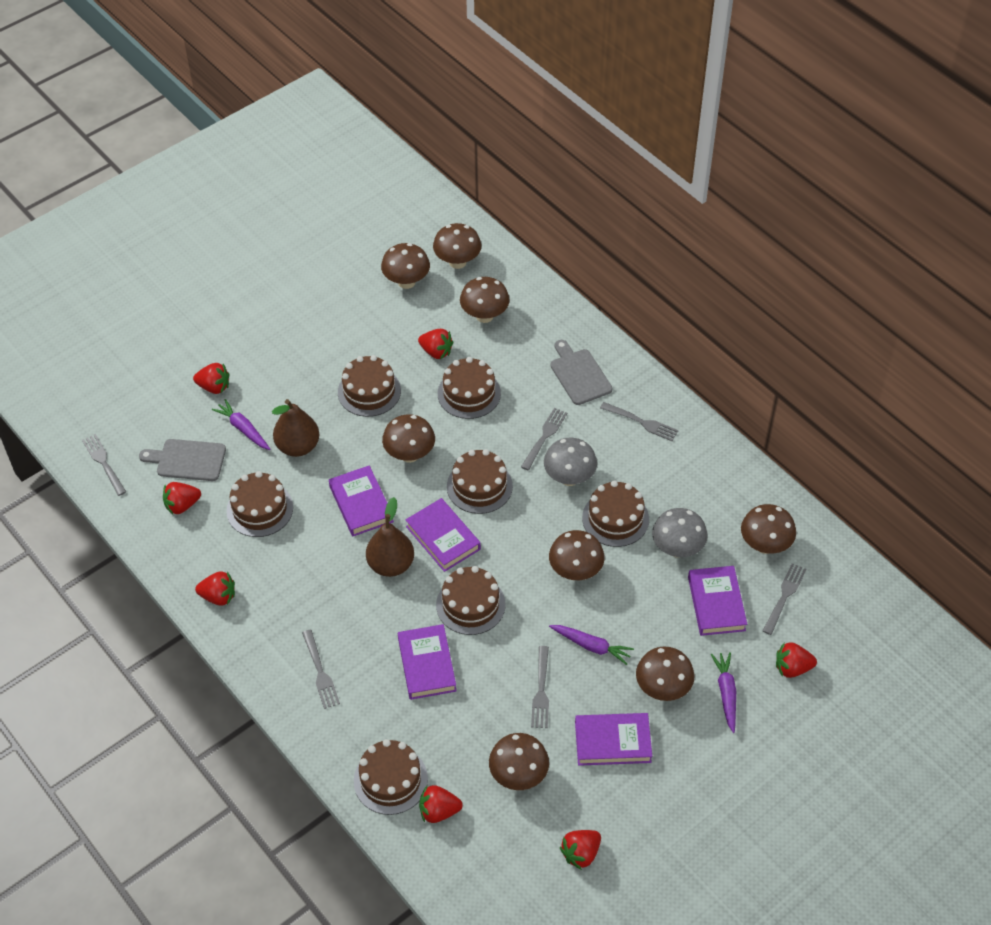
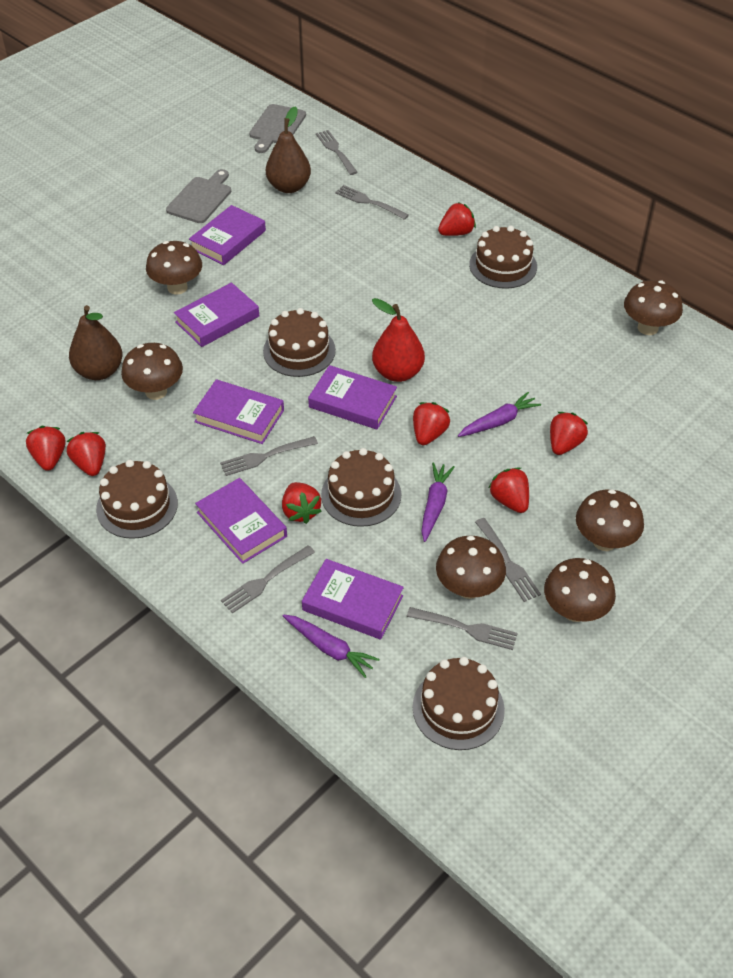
brown cake: [226,471,293,537] [338,355,401,417] [354,739,428,815] [436,566,506,635] [438,357,501,419] [447,449,513,514] [582,480,649,547] = 7 -> [96,460,178,539] [263,308,336,377] [321,448,401,527] [413,657,505,750] [469,226,537,289] = 5
brown mushroom: [381,243,430,289] [382,414,435,463] [433,223,481,269] [460,277,510,323] [489,733,549,790] [549,530,605,580] [636,647,694,701] [741,504,796,554] = 8 -> [121,343,183,400] [146,241,202,295] [436,535,506,599] [544,558,616,622] [576,489,644,551] [624,280,683,335] = 6
grey mushroom: [544,438,597,486] [652,508,708,557] = 2 -> none = 0
purple book: [329,465,394,536] [398,624,457,700] [405,498,481,572] [575,713,652,766] [688,566,747,636] = 5 -> [174,282,259,347] [189,205,266,265] [193,379,284,444] [195,478,287,564] [302,559,404,639] [308,365,397,429] = 6
red pear: none = 0 -> [372,298,425,382] = 1

